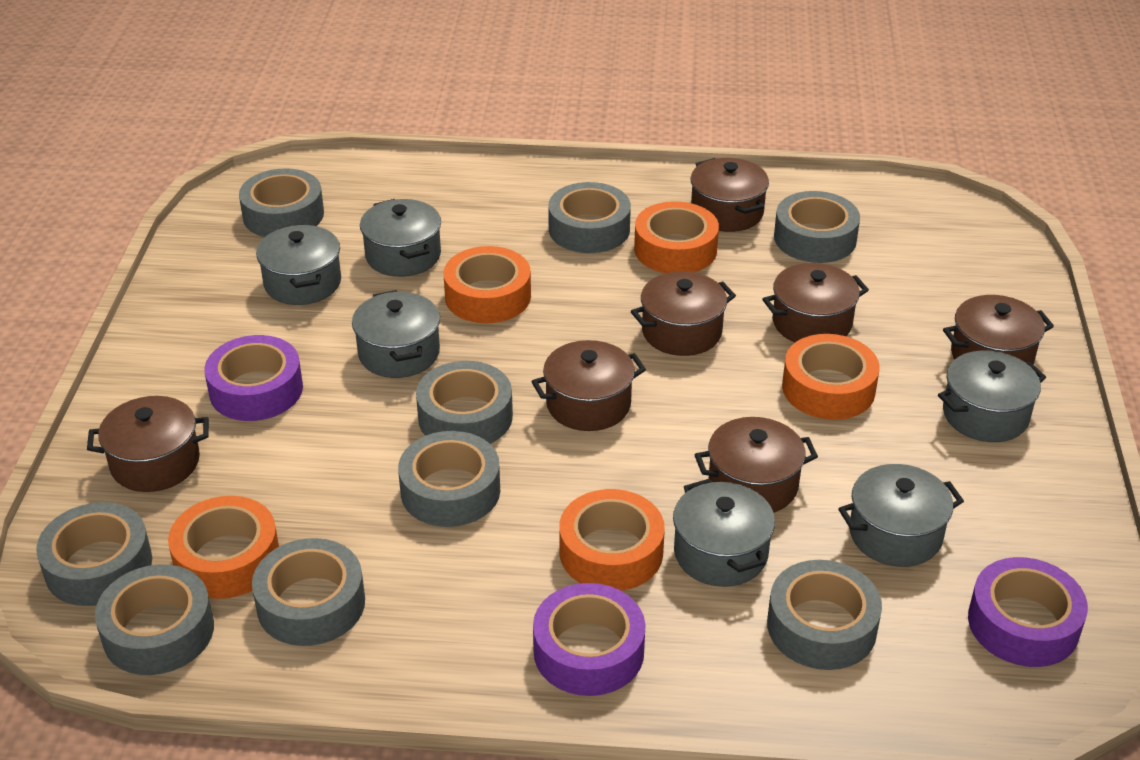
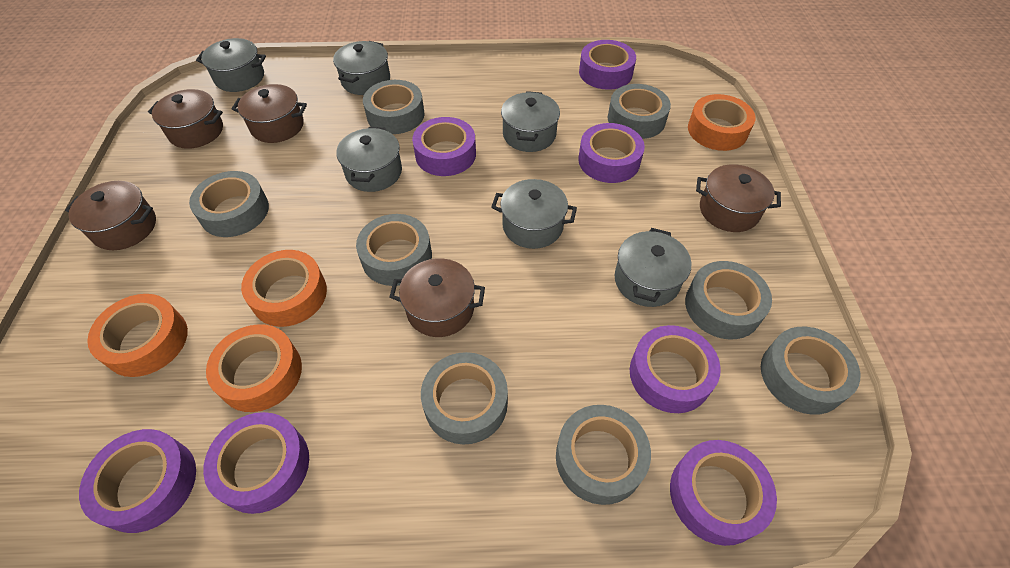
brown pot: [87,396,209,492] [531,340,646,431] [631,271,736,356] [691,158,769,232] [695,417,818,513] [762,263,869,342] [943,295,1054,365] = 7 -> [65,181,156,250] [148,89,223,149] [232,84,307,143] [390,258,485,337] [696,164,781,232] = 5
grey tape: [36,502,152,606] [95,564,214,675] [239,168,324,237] [252,538,365,646] [398,431,500,527] [416,361,513,444] [548,182,631,253] [767,560,882,670] [774,191,860,263] = 9 -> [189,171,269,237] [356,214,432,286] [363,80,425,134] [421,352,508,445] [556,405,651,505] [607,84,671,139] [685,261,772,339] [761,327,860,415] = 8
orange tape: [168,496,279,599] [443,246,531,323] [559,489,665,591] [634,201,719,273] [782,334,880,420] = 5 -> [87,294,188,377] [206,324,302,412] [241,250,327,327] [688,94,756,151] = 4
purple tape: [204,335,303,421] [533,583,645,696] [968,557,1088,667] = 3 -> [79,429,196,533] [203,412,309,514] [412,117,476,176] [578,123,645,183] [579,40,636,90] [630,325,721,413] [670,440,777,546] = 7

